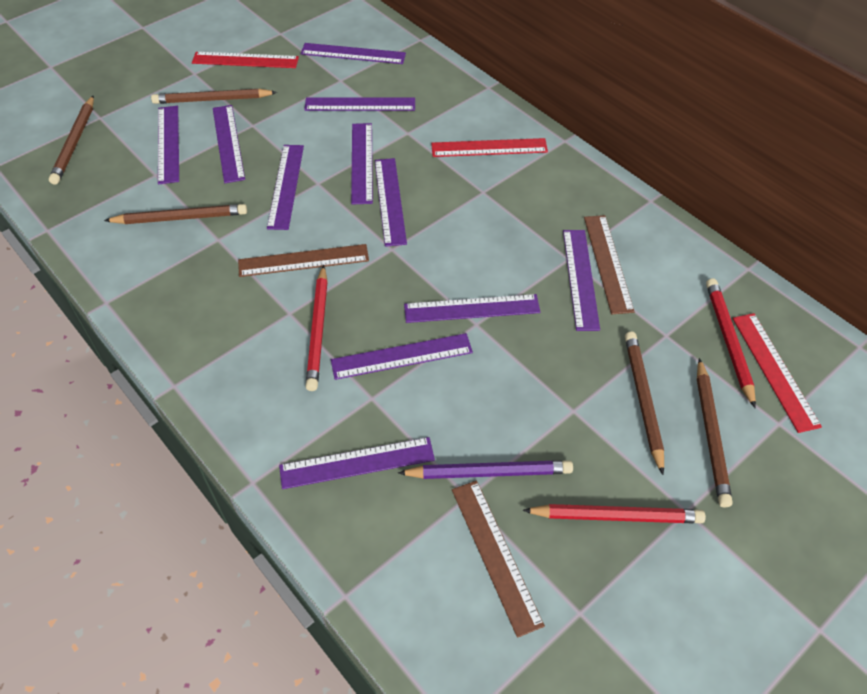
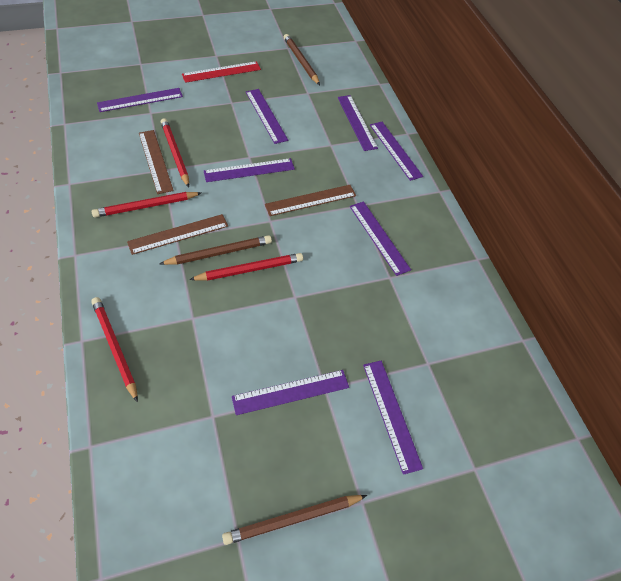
brown pencil: [49,95,94,185] [104,204,247,224] [151,89,277,104] [625,332,664,475] [697,358,733,507] = 5 -> [160,235,272,265] [222,495,367,545] [284,34,320,85] = 3
purple pencil: [398,460,573,479] = 1 -> none = 0
purple ruler: [158,106,179,184] [213,105,245,183] [267,145,304,230] [279,437,435,489] [301,43,406,64] [304,97,415,111] [331,333,473,380] [351,123,373,204] [375,158,407,247] [404,294,540,323] [563,230,600,331] = 11 -> [97,88,183,112] [204,158,295,182] [232,370,349,415] [246,89,288,144] [338,95,378,151] [350,201,411,276] [363,361,423,475] [370,122,423,181] = 8
red pencil: [306,265,328,391] [523,504,706,523] [706,278,756,408] = 3 -> [91,297,138,402] [92,192,201,217] [161,118,189,188] [189,253,303,281] = 4
red ruler: [192,52,299,68] [431,138,548,157] [732,313,822,433] = 3 -> [182,61,261,83] = 1

